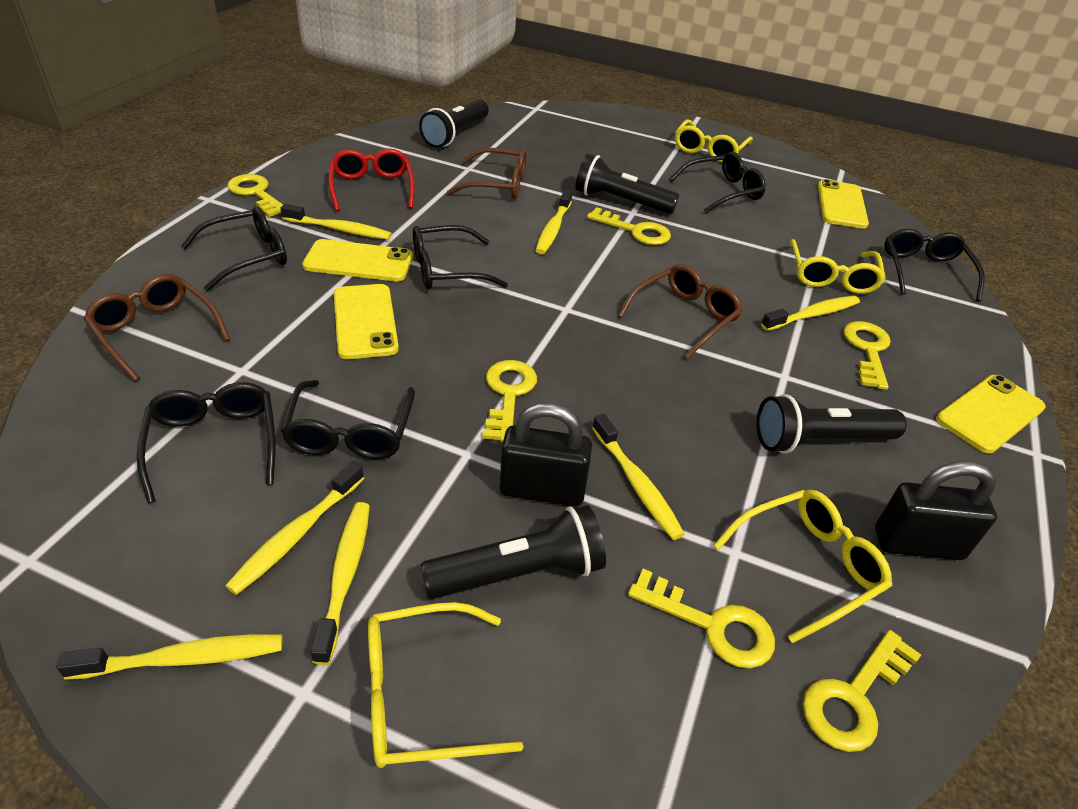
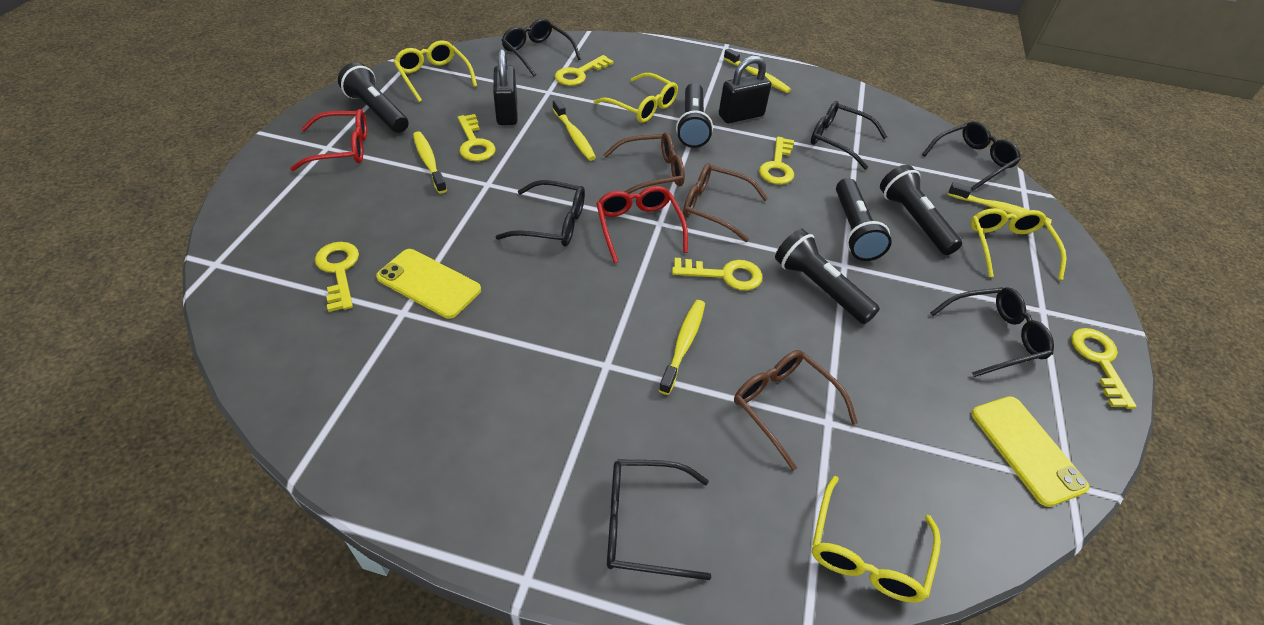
black flashlight: [419,99,489,148] [420,505,606,599] [575,154,679,214] [757,394,906,453] = 4 -> [338,62,409,133] [676,83,713,148] [775,229,880,324] [836,178,892,261] [880,164,962,255] = 5
red glasses: [328,149,415,212] = 1 -> [290,109,367,171] [596,186,688,263] = 2
yellow phone: [302,239,413,281] [334,284,399,359] [818,179,869,229] [936,375,1046,454] = 4 -> [376,249,481,319] [971,396,1090,507] = 2
yellow toothbrush: [56,634,283,680] [225,461,364,595] [280,204,392,240] [311,502,370,665] [535,189,573,254] [592,414,685,540] [761,296,860,331] = 7 -> [413,131,447,194] [553,99,596,161] [659,300,705,395] [723,48,791,93] [948,182,1052,225] = 5

